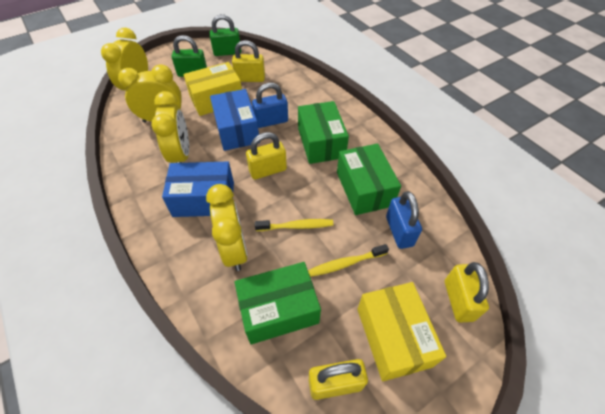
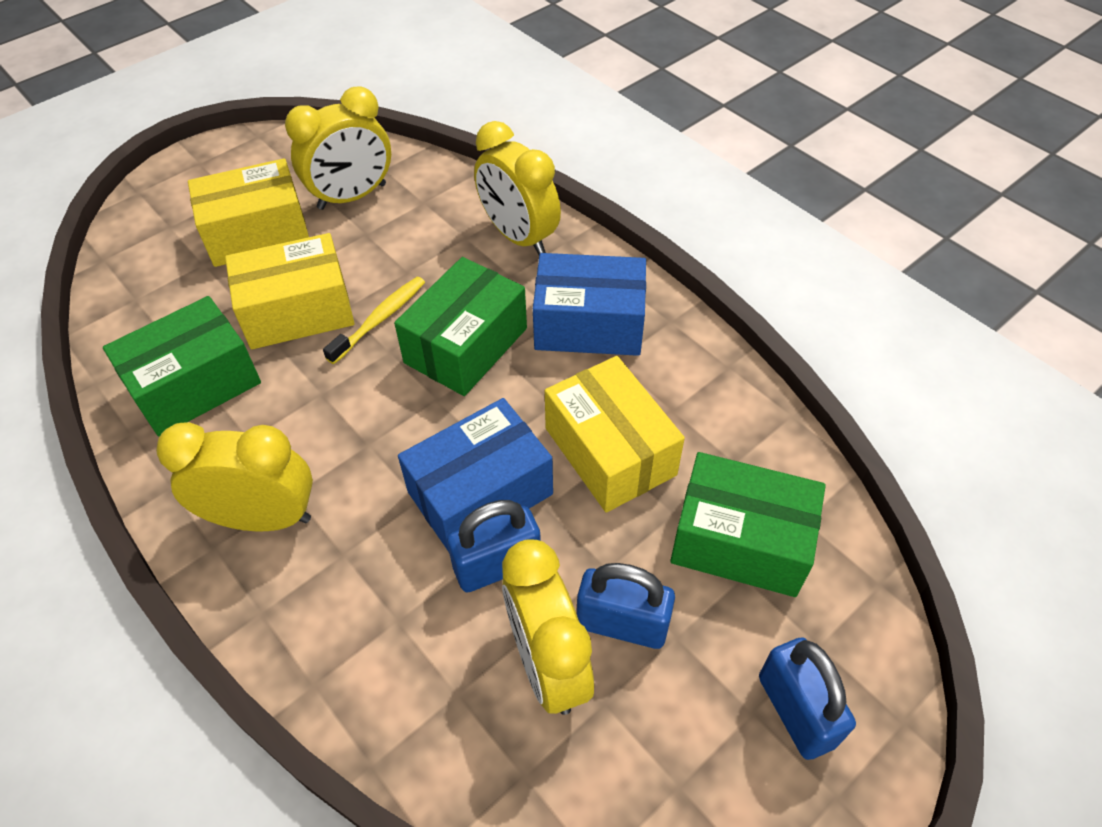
blue padlock: [252,83,288,128] [386,191,422,249] = 2 -> [447,500,541,592] [577,563,675,649] [759,637,856,760] = 3
green padlock: [172,35,207,77] [210,14,241,56] = 2 -> none = 0
yellow box: [183,62,242,116] [357,282,446,381] = 2 -> [188,158,309,267] [225,233,355,349] [545,356,685,513] = 3
yellow padlock: [232,40,265,82] [246,132,287,180] [309,359,368,400] [445,262,489,323] = 4 -> none = 0
yellow toothbrush: [255,219,333,231] [308,244,389,277] = 2 -> [323,277,425,364] = 1

